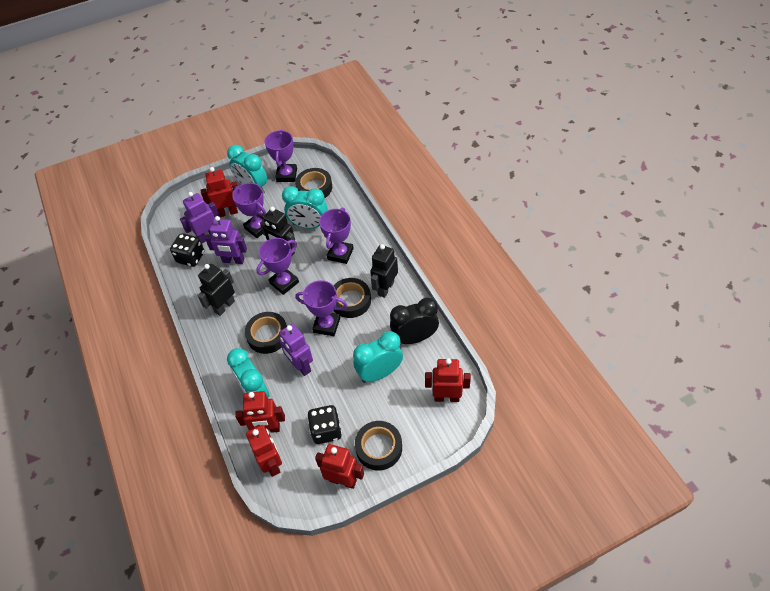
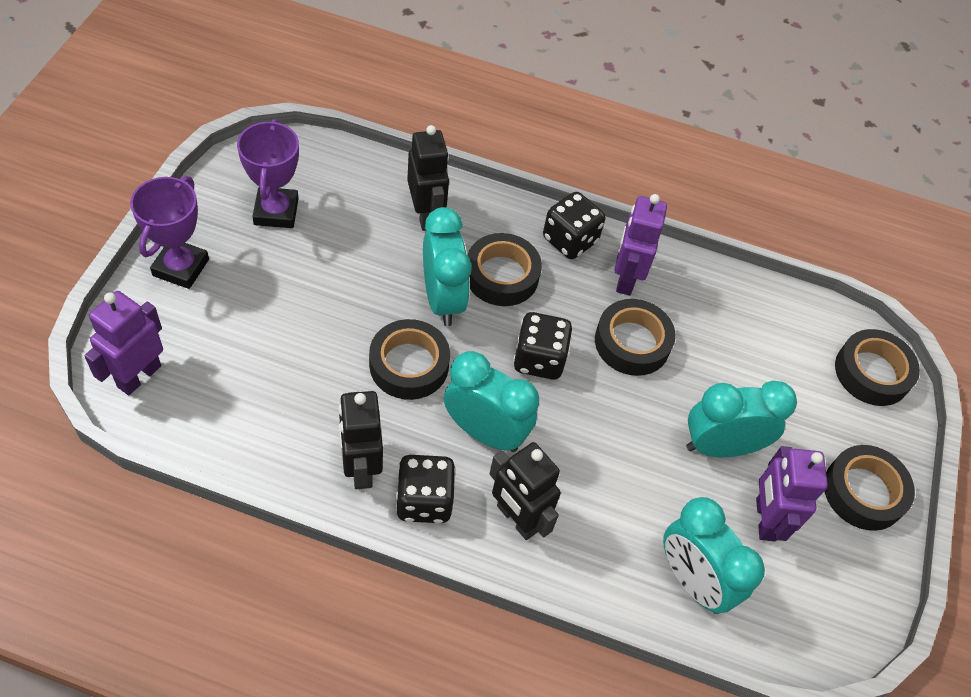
black clock: [390,297,439,344] = 1 -> none = 0
black dice: [170,233,204,267] [308,405,342,444] = 2 -> [396,455,456,523] [513,312,572,380] [543,192,605,259] = 3
black tape: [245,312,287,354] [295,168,332,198] [334,278,371,318] [355,421,402,470] = 4 -> [369,319,450,400] [467,233,542,306] [595,299,676,376] [824,445,915,531] [835,329,920,406] = 5
purple trophy: [232,183,266,238] [256,238,299,295] [264,130,297,182] [295,280,348,336] [319,208,354,264] = 5 -> [130,176,209,289] [237,119,299,228] = 2
red robot: [200,167,238,217] [235,391,285,433] [246,425,282,477] [315,444,364,489] [425,358,471,402] = 5 -> none = 0

